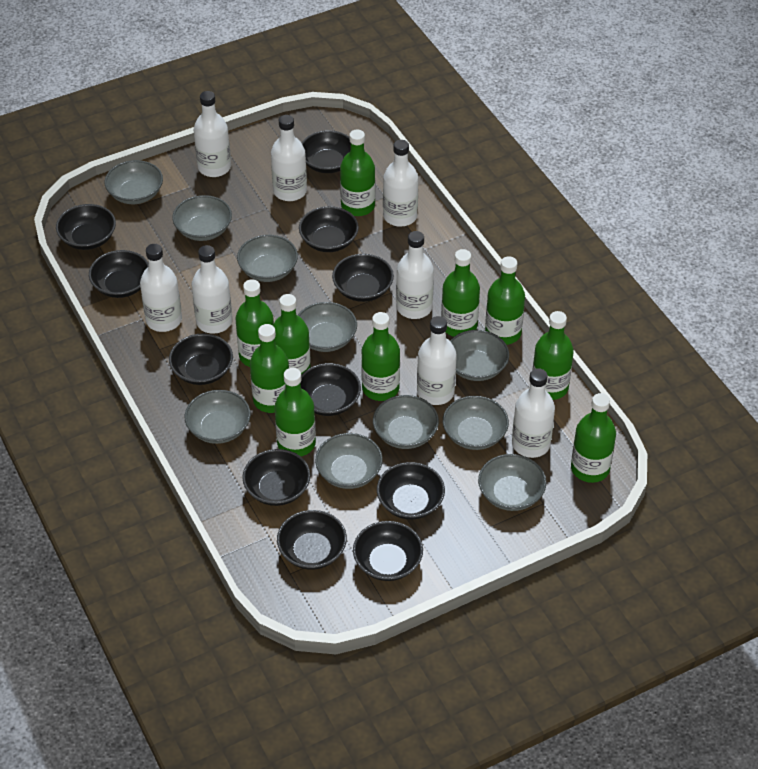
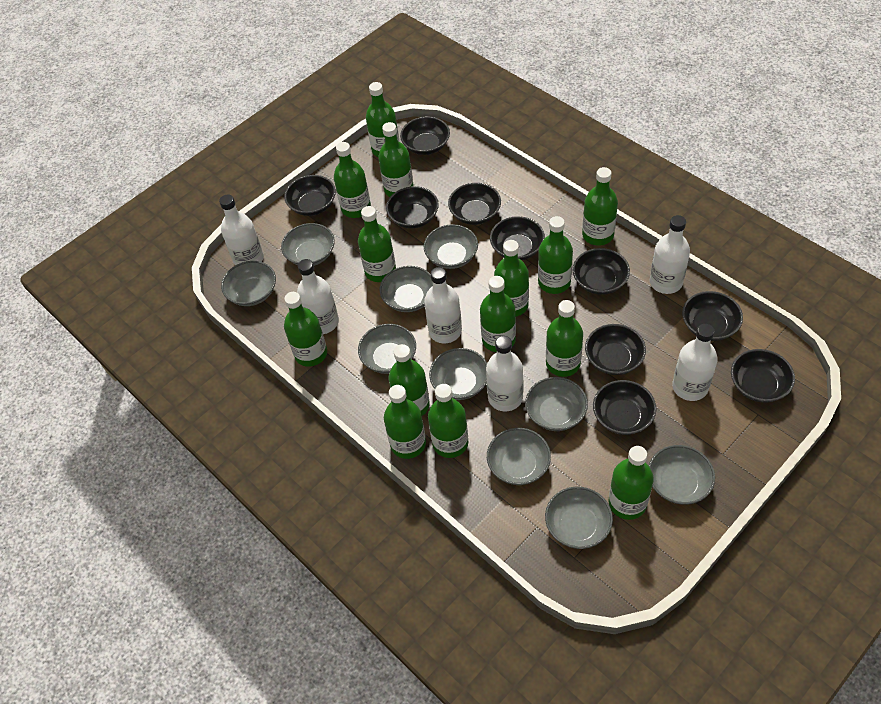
black bowl: [56,204,116,250] [89,250,149,298] [169,333,233,385] [242,449,311,506] [277,510,347,570] [299,206,359,252] [300,363,361,416] [302,130,351,173] [332,254,394,302] [353,521,423,581] [377,462,445,519] = 11 -> [284,175,336,216] [386,186,439,228] [400,117,450,155] [448,183,501,225] [490,216,545,260] [573,248,630,295] [585,324,646,375] [593,380,656,435] [682,291,743,341] [731,349,795,403] = 10
green bottle: [235,279,274,367] [250,324,289,413] [273,294,311,375] [275,368,316,456] [340,129,375,216] [361,312,400,401] [441,249,480,337] [485,256,525,345] [532,311,574,400] [571,393,616,483] = 10 -> [284,292,327,367] [334,142,371,218] [358,206,396,282] [366,82,399,157] [378,122,414,197] [384,385,426,459] [389,344,430,416] [428,384,469,458] [480,276,516,352] [494,240,529,317] [538,216,573,294] [546,300,583,377] [582,167,618,246] [608,446,654,520] = 14
white bottle: [140,244,182,332] [192,245,232,334] [194,91,231,177] [271,115,307,201] [383,140,418,227] [396,231,434,319] [417,316,457,405] [512,368,555,458] = 8 -> [219,194,264,265] [297,259,339,334] [424,267,462,343] [486,336,523,411] [650,215,690,294] [672,324,718,401] = 6

